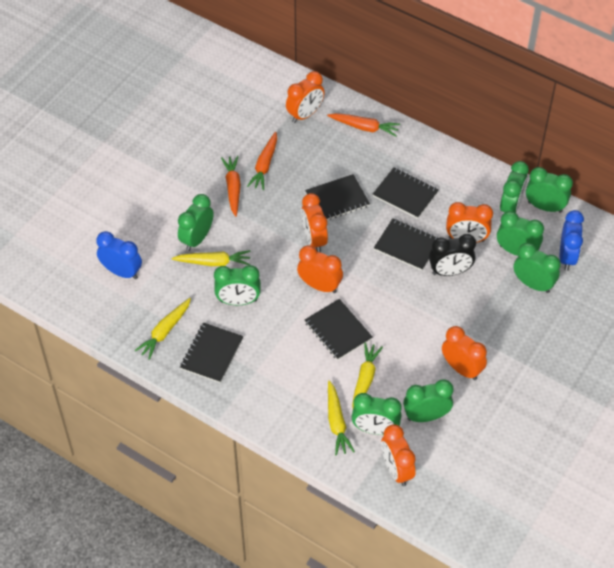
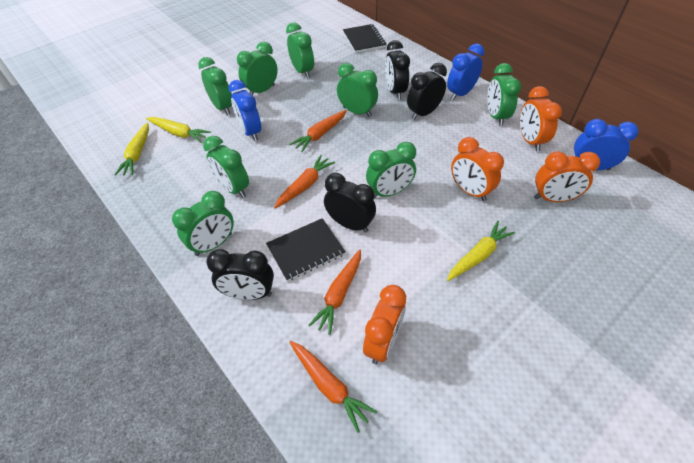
black clock: [429,234,476,276] = 1 -> [206,249,274,300] [324,173,376,233] [385,40,410,100] [407,63,447,120] = 4
black notebook: [180,322,243,383] [305,174,370,220] [305,299,373,360] [373,167,439,219] [374,218,438,271] = 5 -> [266,218,346,281] [343,24,387,53] = 2
blue clock: [96,231,142,279] [560,210,584,271] = 2 -> [228,80,261,141] [447,44,485,100] [574,119,638,170] = 3
orange carrot: [221,156,241,217] [247,132,277,190] [327,113,400,136] = 3 -> [274,155,335,209] [289,341,377,433] [290,110,347,152] [308,250,361,335] = 4
orange clock: [286,71,325,123] [297,245,343,293] [301,193,328,252] [381,424,416,486] [442,326,487,380] [446,202,493,243] = 6 -> [363,285,406,364] [451,137,504,201] [520,86,562,151] [534,151,600,202] = 4
yellow carrot: [134,298,191,360] [172,250,250,266] [328,380,355,456] [352,342,383,408] = 4 -> [114,122,149,175] [146,117,211,143] [447,221,515,281] = 3

